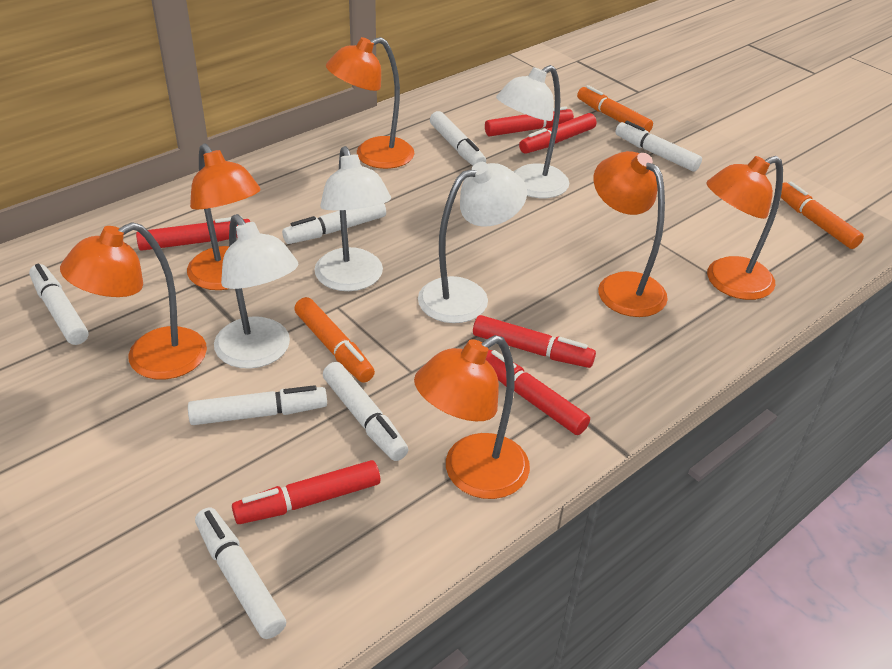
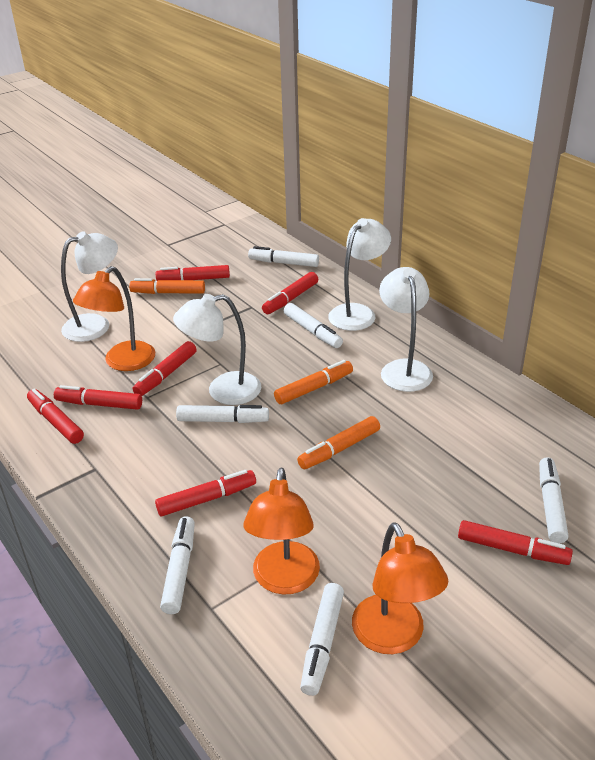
orange lamp: [60,222,207,380] [187,144,261,290] [326,37,414,169] [414,335,530,499] [593,151,668,317] [706,156,783,300] = 6 -> [73,266,155,371] [243,467,320,595] [352,522,448,654] = 3
red marker: [136,216,250,251] [232,460,380,524] [473,315,596,368] [485,106,574,137] [486,350,590,435] [519,113,596,154] = 6 -> [27,389,84,444] [54,385,142,410] [133,341,197,396] [155,470,256,516] [156,265,230,281] [262,272,318,314] [458,520,573,565] = 7
white marker: [29,264,89,345] [188,385,327,425] [195,508,286,639] [282,203,386,244] [323,362,409,461] [430,111,486,166] [615,121,702,172] = 7 -> [160,516,195,614] [176,405,269,423] [248,246,319,267] [284,303,343,348] [300,583,344,696] [539,457,568,543] = 6

